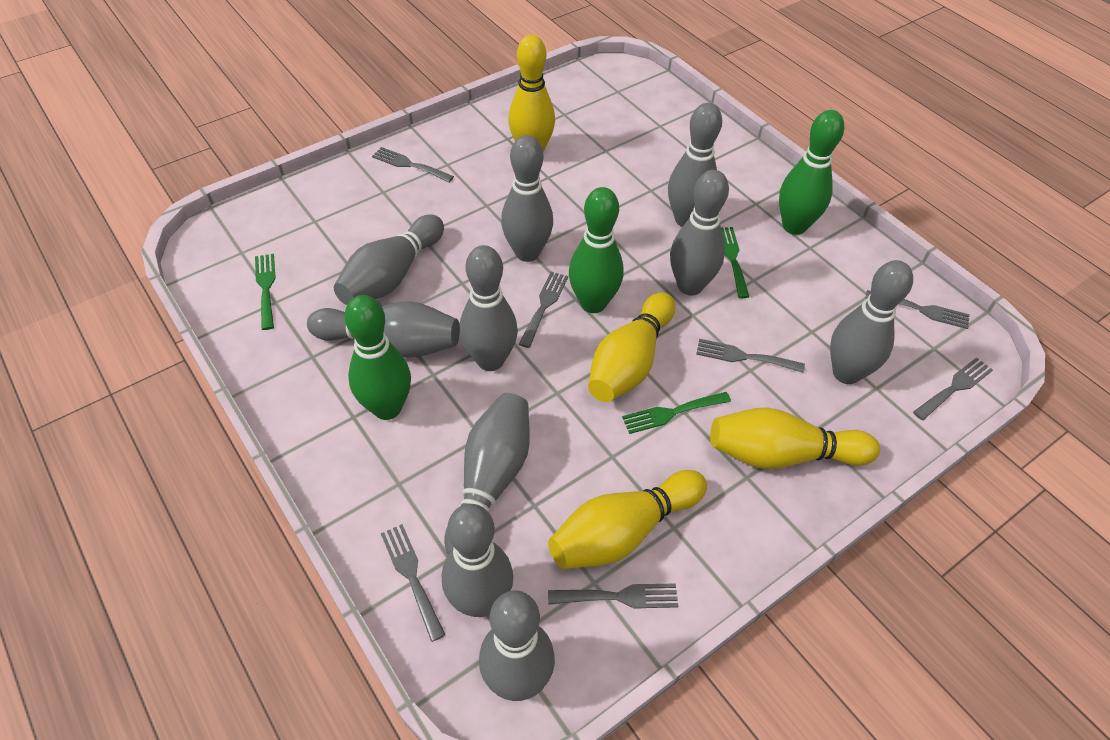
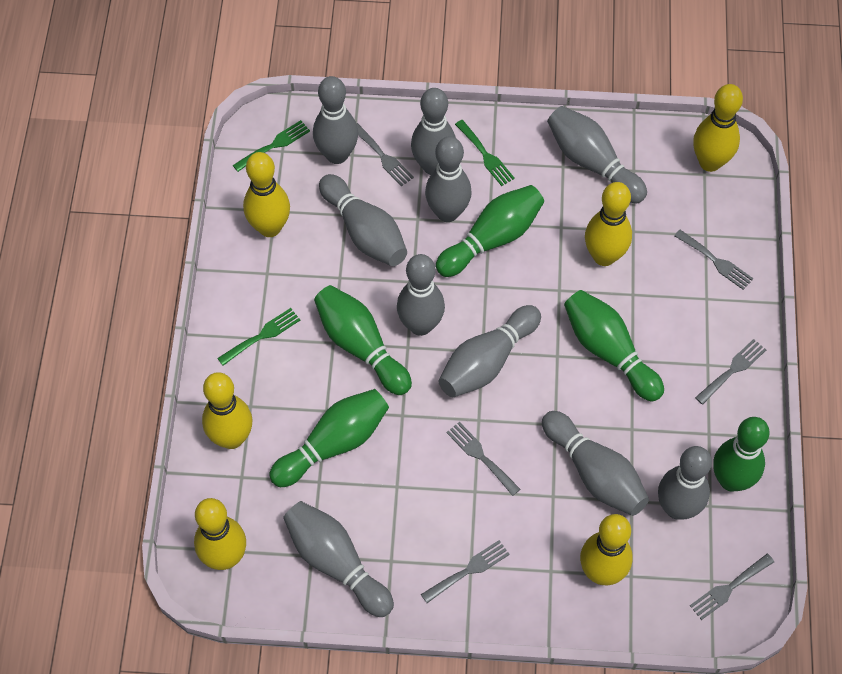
green bowling pin: [344,295,411,420] [569,187,624,313] [779,110,844,235] = 3 -> [269,389,389,487] [314,285,412,395] [436,185,544,277] [564,290,664,401] [713,417,770,492] = 5
grey fork: [372,147,454,182] [381,524,445,642] [519,271,568,348] [548,583,678,609] [696,339,805,373] [866,290,970,329] [913,357,993,420] = 7 -> [356,123,414,187] [421,540,510,603] [447,422,520,496] [674,230,753,290] [690,554,774,620] [695,339,766,405] = 6
yellow bowling pin: [508,35,555,152] [548,470,707,569] [588,292,675,402] [710,407,880,469] = 4 -> [194,498,246,570] [202,372,253,449] [243,152,290,237] [580,514,633,585] [585,182,632,266] [693,84,743,172] = 6

